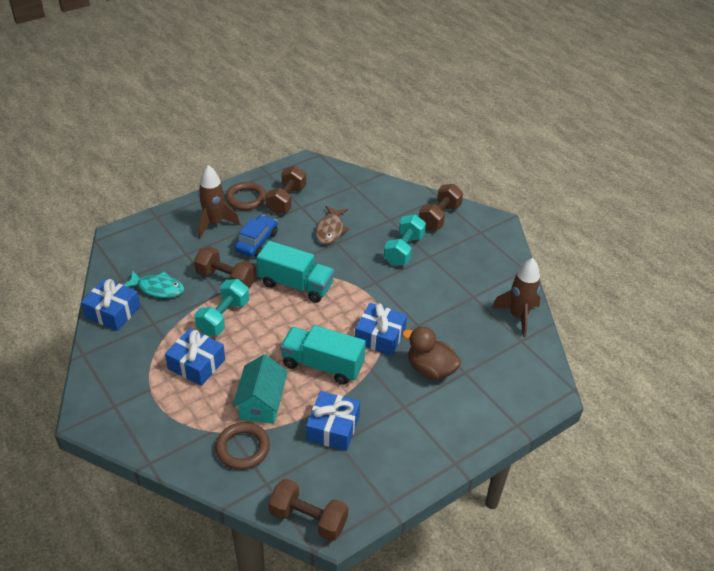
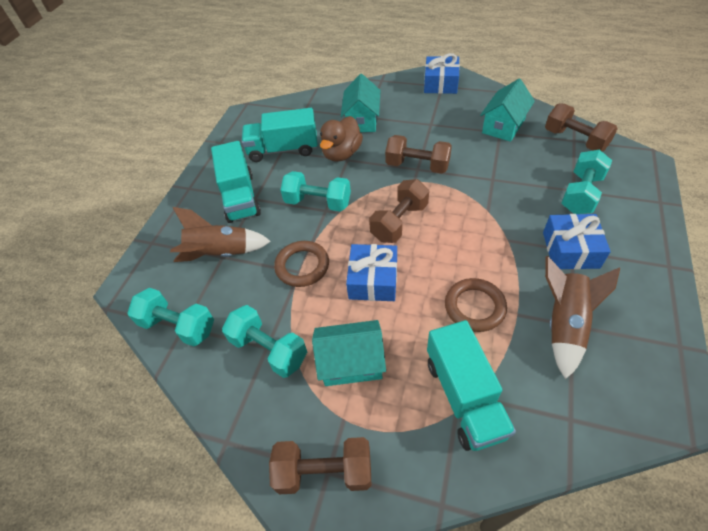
blue car: [234,215,278,257] = 1 -> none = 0
blue gift: [81,279,140,331] [165,328,225,386] [306,391,360,451] [355,303,407,356] = 4 -> [346,244,397,301] [424,53,460,94] [543,214,611,269] = 3
brown fish: [315,206,349,244] = 1 -> none = 0
turquoise dumbbell: [195,279,249,336] [384,214,426,266] = 2 -> [127,288,214,346] [222,305,307,378] [281,171,351,212] [561,150,612,214] = 4
turquoise fish: [123,270,184,298] = 1 -> none = 0
turquoise house: [233,354,288,424] = 1 -> [312,320,386,386] [341,74,381,132] [480,79,535,142] = 3
turquoise truck: [257,241,334,303] [280,325,366,385] = 2 -> [211,141,261,223] [241,108,318,162] [427,320,516,451] = 3

